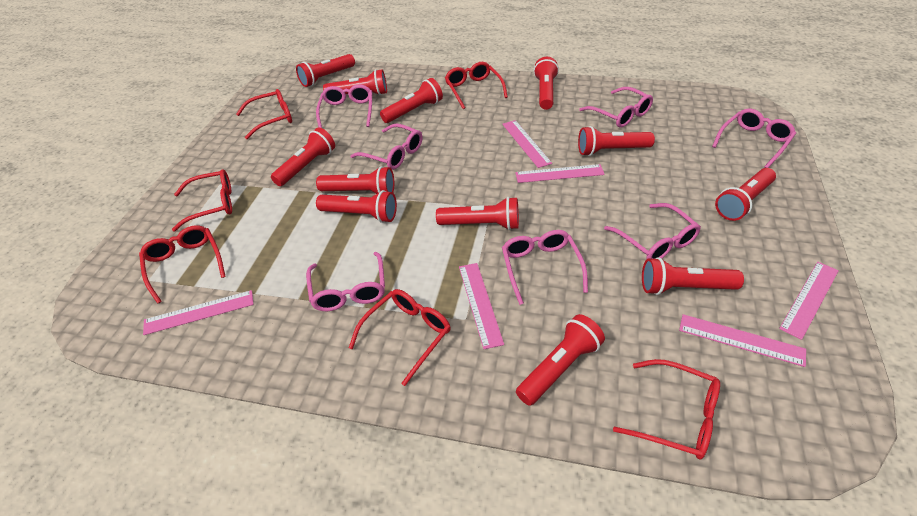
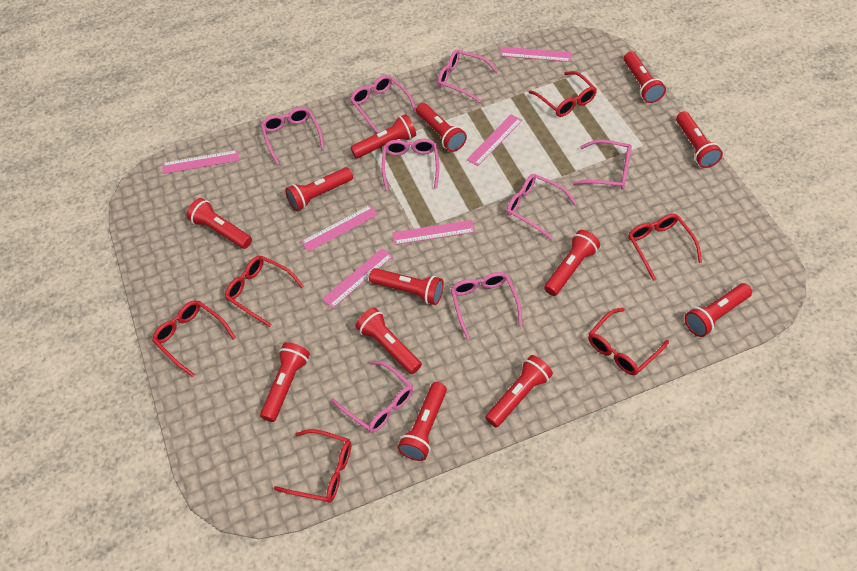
pink glasses: [306,252,385,311] [316,84,372,128] [350,124,422,170] [502,230,588,305] [579,87,653,128] [604,203,701,259] [712,109,796,168] = 7 -> [261,107,325,165] [331,361,413,433] [350,75,416,133] [382,139,439,191] [438,50,499,103] [451,272,522,340] [506,174,577,239] [573,139,632,189] = 8
red flashlight: [271,128,335,186] [296,54,355,87] [316,166,394,194] [316,190,397,223] [323,69,387,95] [380,78,443,123] [436,197,519,230] [516,314,605,406] [534,57,559,110] [578,126,655,156] [642,257,744,295] [715,168,776,221] = 12 -> [186,198,252,249] [260,342,310,422] [285,167,353,211] [350,114,416,158] [355,308,422,374] [369,268,444,305] [398,382,447,461] [416,103,467,152] [485,355,553,427] [544,230,600,296] [624,52,666,103] [676,111,723,168] [685,283,752,337] = 13

